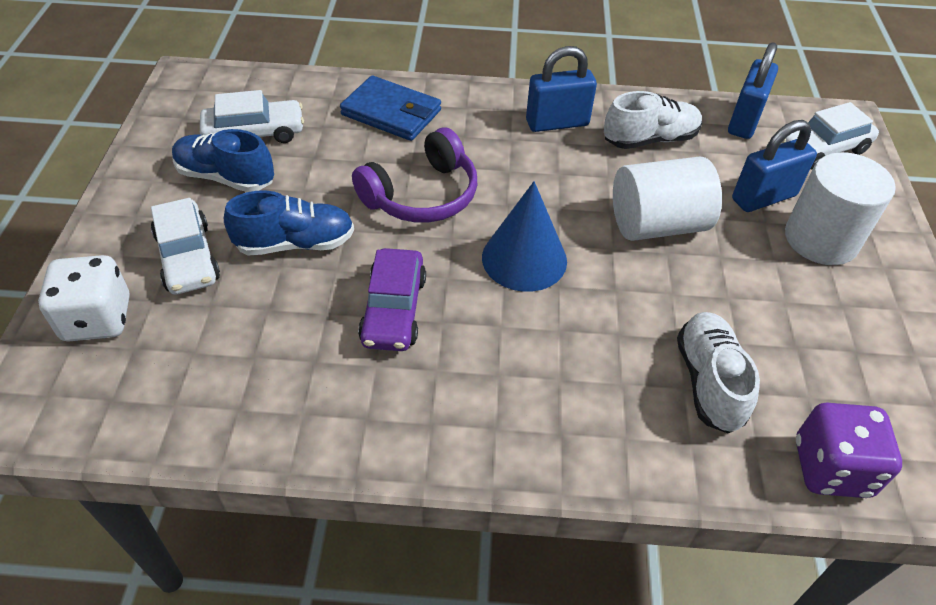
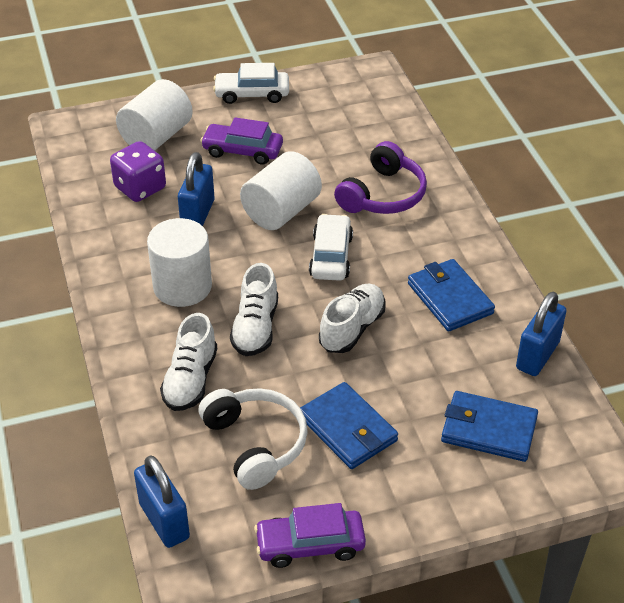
blue cone: [482,181,567,292] = 1 -> none = 0
blue shoe: [172,129,274,192] [224,190,354,256] = 2 -> none = 0
blue wallet: [340,75,441,141] = 1 -> [300,382,398,469] [408,259,495,332] [441,391,538,462] = 3
purple car: [358,248,426,351] = 1 -> [200,117,283,165] [254,503,366,568] = 2
white car: [151,198,220,294] [200,90,304,143] [781,102,879,169] = 3 -> [213,63,289,104] [309,214,353,281] = 2
white cylinder: [613,157,722,241] [785,152,896,265] = 2 -> [116,79,193,151] [147,218,212,307] [240,151,322,230] = 3
white dice: [38,255,130,341] = 1 -> none = 0
white headphones: none = 0 -> [199,388,308,490] = 1
white shoe: [604,91,702,149] [677,312,760,434] = 2 -> [160,313,217,411] [230,263,278,356] [319,284,386,353] = 3

